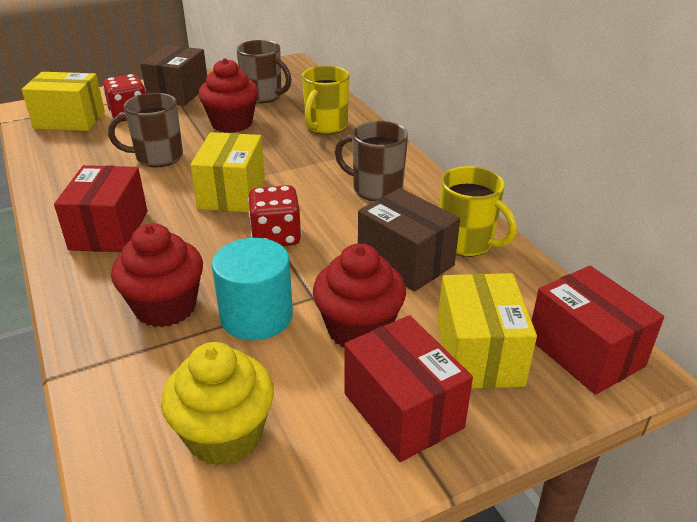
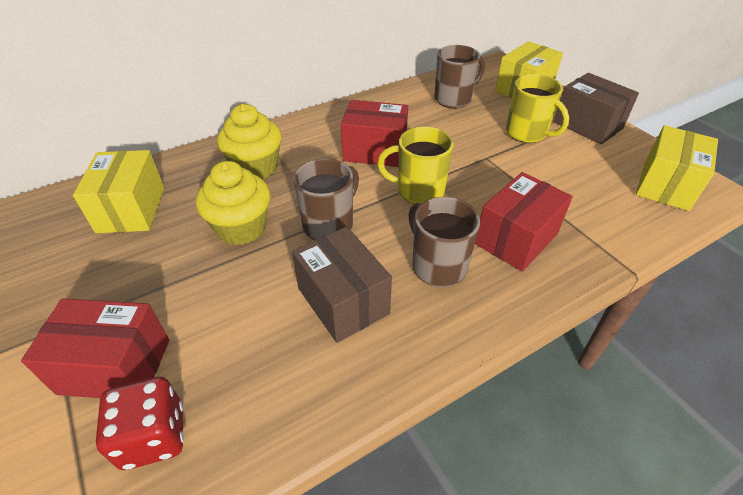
red cupcake: [111,223,203,327] [198,58,259,133] [313,243,406,347] = 3 -> none = 0
red dice: [103,74,146,122] [248,185,302,246] = 2 -> [96,377,184,470] = 1
turquoise cylinder: [212,238,293,340] = 1 -> none = 0
yellow cupcake: [161,342,274,466] = 1 -> [195,161,271,245] [217,104,282,179] = 2

